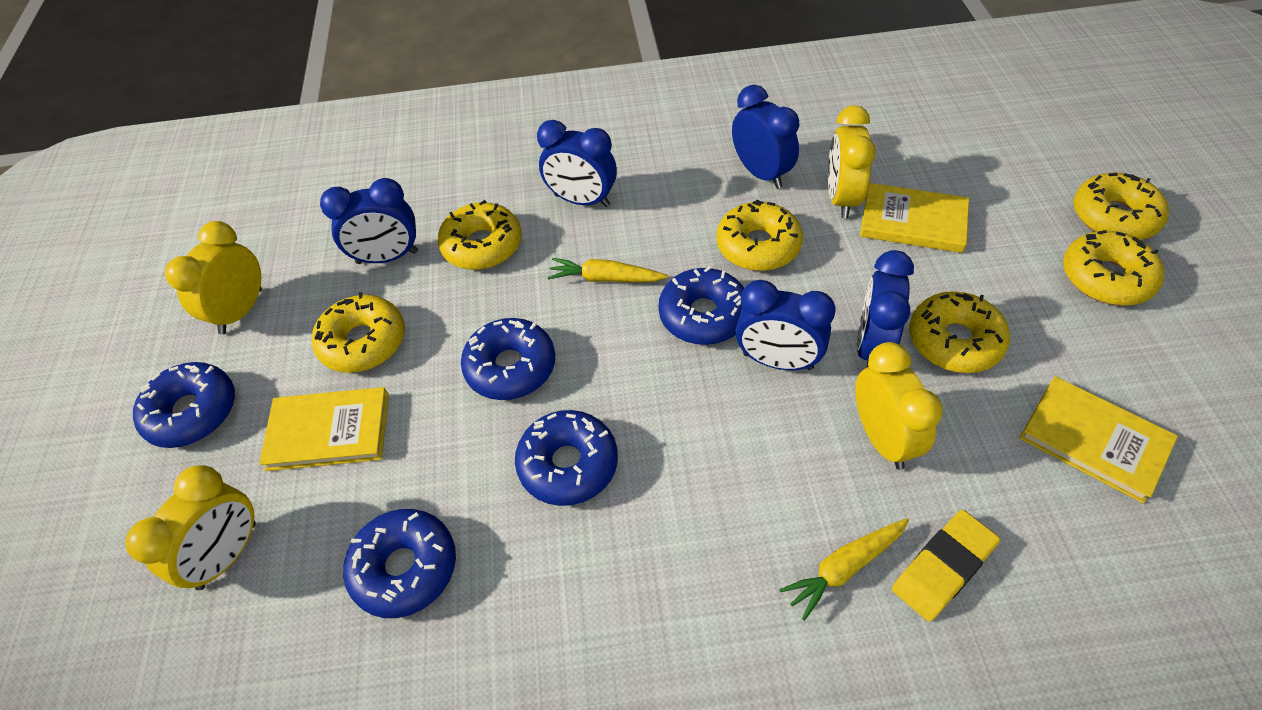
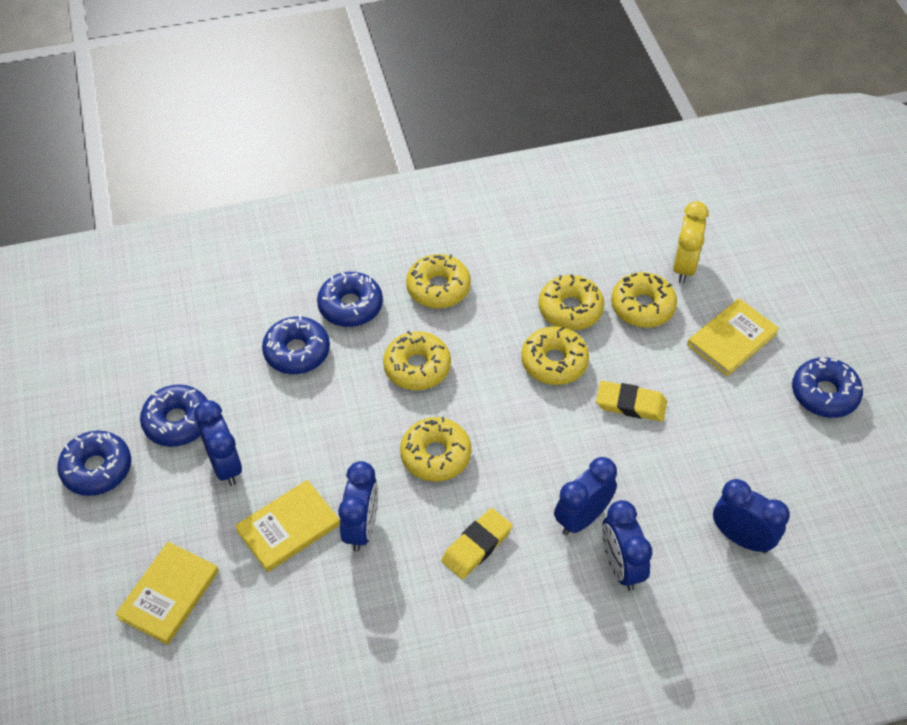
yellow carrot: [547,258,668,282] [779,518,909,621] = 2 -> none = 0
yellow clock: [125,465,256,590] [165,221,262,334] [828,105,876,218] [855,342,943,470] = 4 -> [673,201,709,283] = 1
yellow eraser: [892,510,1000,622] = 1 -> [441,508,513,579] [596,381,667,422] = 2

